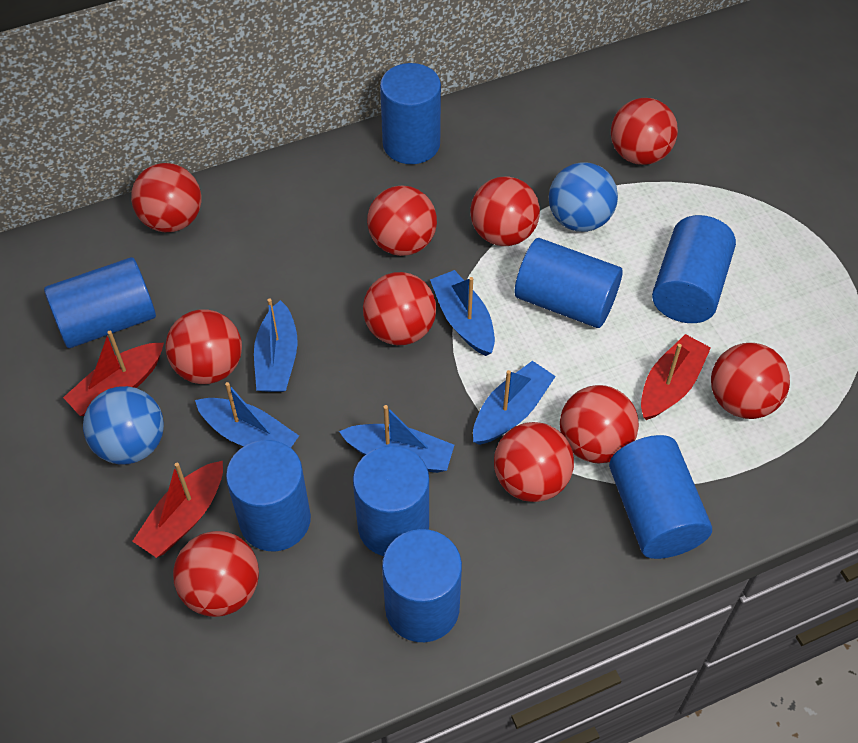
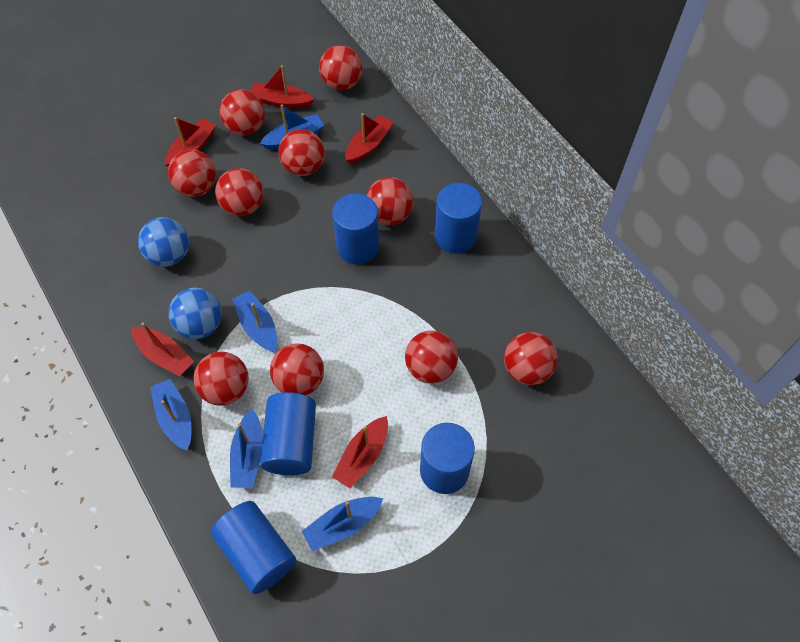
blue cylinder: [44,257,156,348] [226,440,311,551] [353,446,429,556] [380,63,441,164] [382,529,462,642] [515,238,623,328] [609,435,712,559] [652,215,736,323] = 8 -> [211,501,296,594] [260,392,316,475] [332,193,379,264] [420,423,475,494] [434,183,482,253] = 5
red boat: [63,331,164,416] [132,461,223,558] [641,334,711,420] = 3 -> [131,323,194,376] [165,117,216,167] [251,65,314,109] [332,416,388,488] [345,113,394,164] = 5

